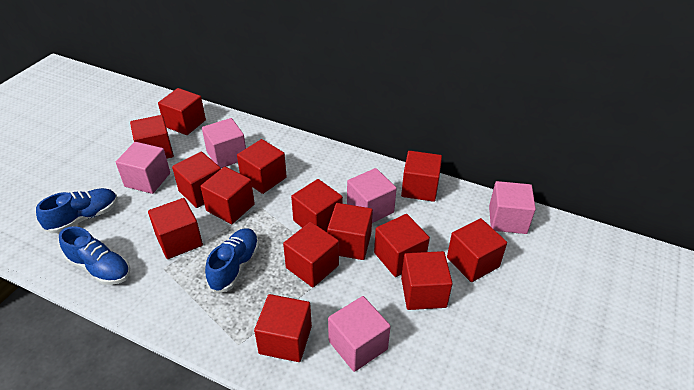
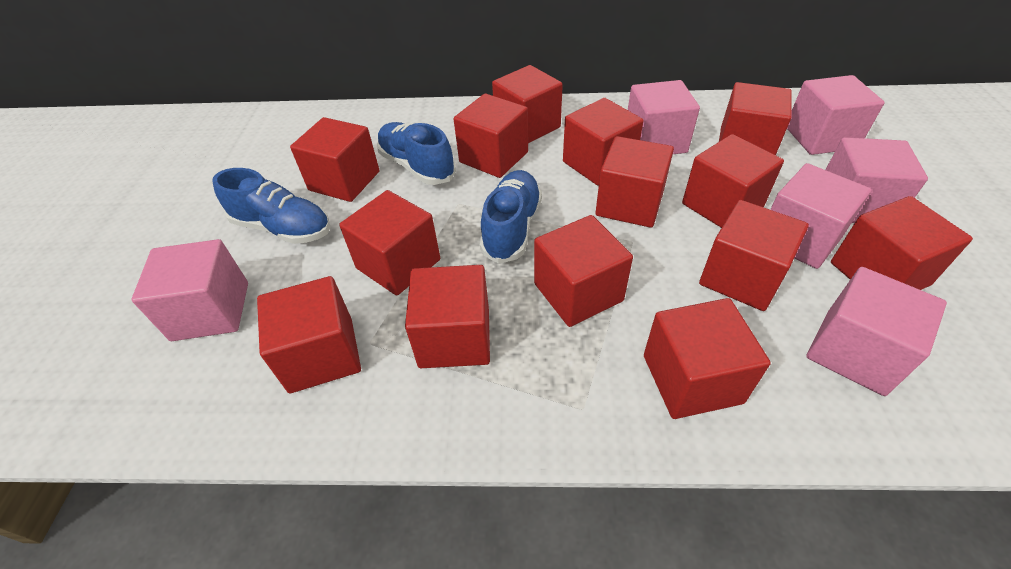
pink cube: [116,142,170,194] [202,118,246,168] [328,296,391,372] [347,168,397,223] [489,181,536,234] = 5 -> [131,239,248,341] [628,80,700,154] [770,163,871,269] [787,75,885,155] [806,267,947,396] [826,137,928,223] = 6

